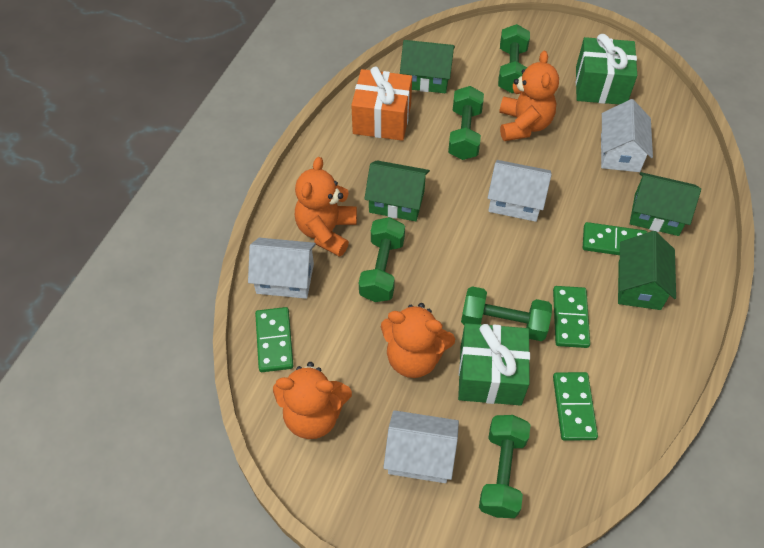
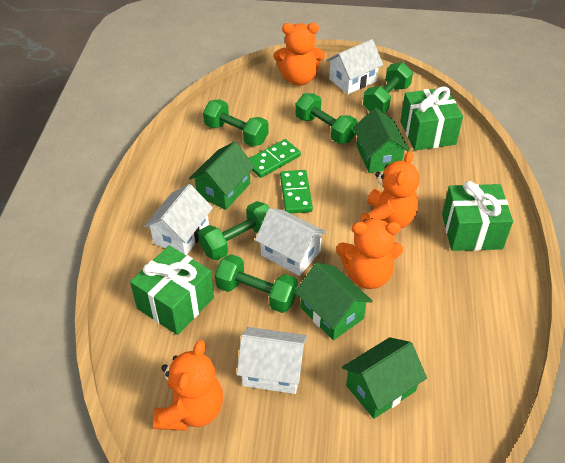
green domino: [255,307,293,372] [553,286,590,348] [553,372,598,441] [583,222,647,255] = 4 -> [249,139,301,178] [280,170,313,213] = 2
green gift: [458,323,530,406] [576,34,637,105] = 2 -> [130,246,214,335] [400,86,463,150] [442,181,513,251] = 3
orange gift: [351,66,412,141] = 1 -> none = 0

